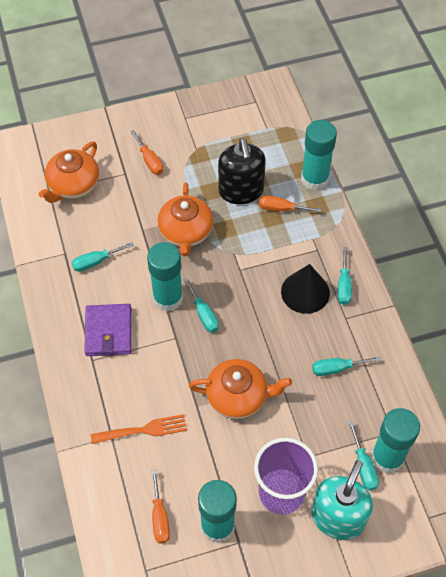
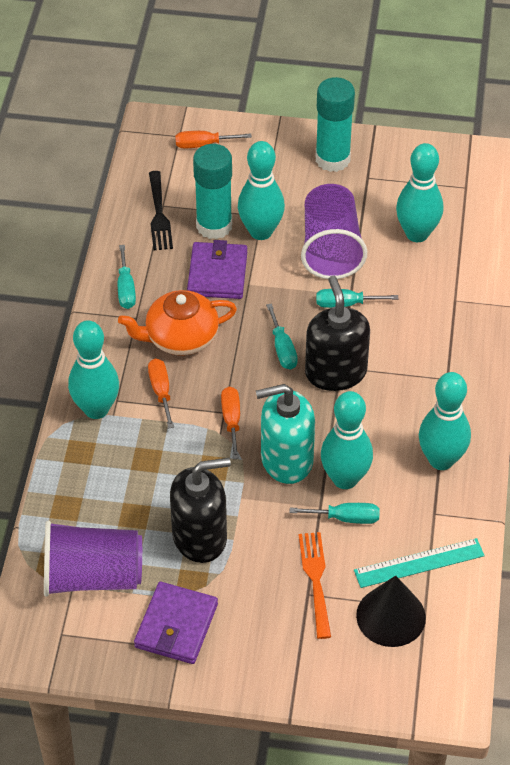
black fork: none = 0 -> [149,171,173,250] = 1
black soap dispenser: [218,138,266,204] = 1 -> [170,458,231,563] [305,276,370,391] = 2
orange teapot: [39,141,99,203] [158,182,214,256] [189,359,292,419] = 3 -> [118,290,237,355] = 1
purple cup: [254,438,318,515] = 1 -> [44,521,142,597] [301,184,367,279] = 2
purple wallet: [84,304,132,356] = 1 -> [134,582,218,664] [187,240,247,299] = 2
turquoise bowling pin: none = 0 -> [68,320,119,419] [238,141,285,240] [321,391,373,489] [396,143,443,242] [419,372,471,470] = 5
turquoise glue stick: [147,242,183,312] [198,480,237,543] [301,120,337,191] [371,408,420,474] = 4 -> [193,144,232,239] [316,77,355,172] = 2
turquoise ruler: none = 0 -> [354,538,485,588] = 1
turquoise screwdriver: [72,242,134,272] [183,278,219,333] [312,357,381,376] [338,247,352,305] [348,421,379,490] = 5 -> [118,245,136,309] [266,303,298,369] [289,503,380,524] [316,289,398,308] = 4

